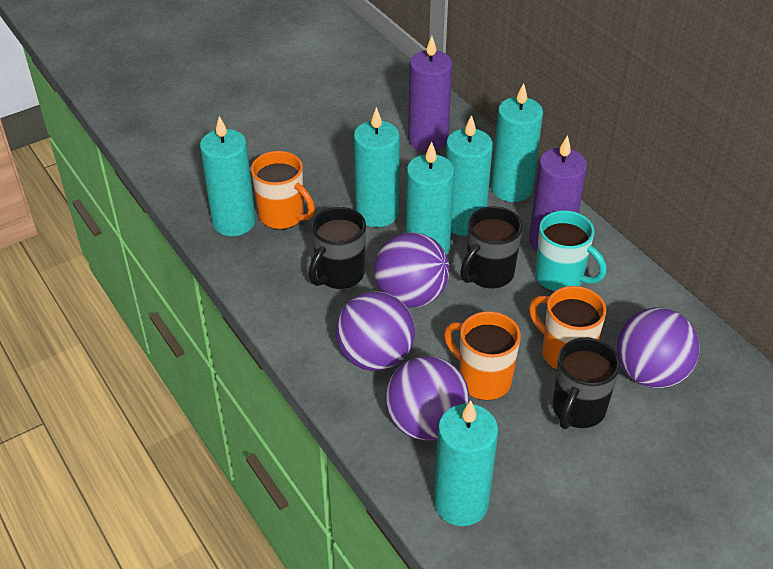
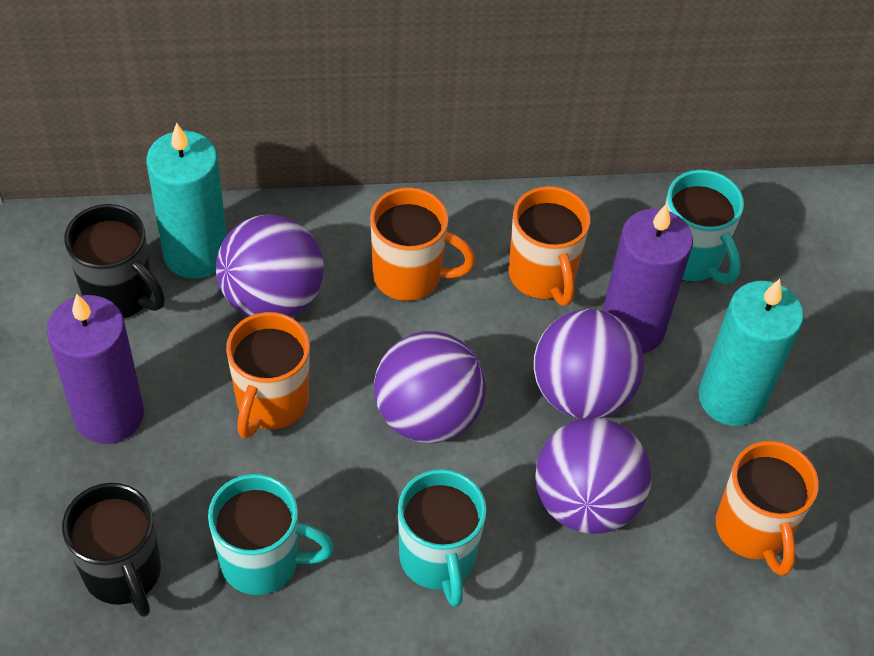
black mug: [309,207,366,289] [460,206,523,289] [553,338,620,429] = 3 -> [62,483,161,617] [64,204,165,318] = 2
orange mug: [251,151,315,229] [444,311,521,400] [529,286,606,370] = 3 -> [226,312,310,438] [370,187,475,301] [509,186,590,306] [716,441,819,576] = 4
turquoise candle: [200,116,256,236] [353,107,400,227] [406,142,455,255] [434,401,498,526] [445,115,493,236] [491,83,543,202] = 6 -> [146,123,227,279] [698,279,804,426] = 2
turquoise mug: [535,210,607,292] = 1 -> [208,474,334,595] [398,469,486,607] [665,170,744,284] = 3

